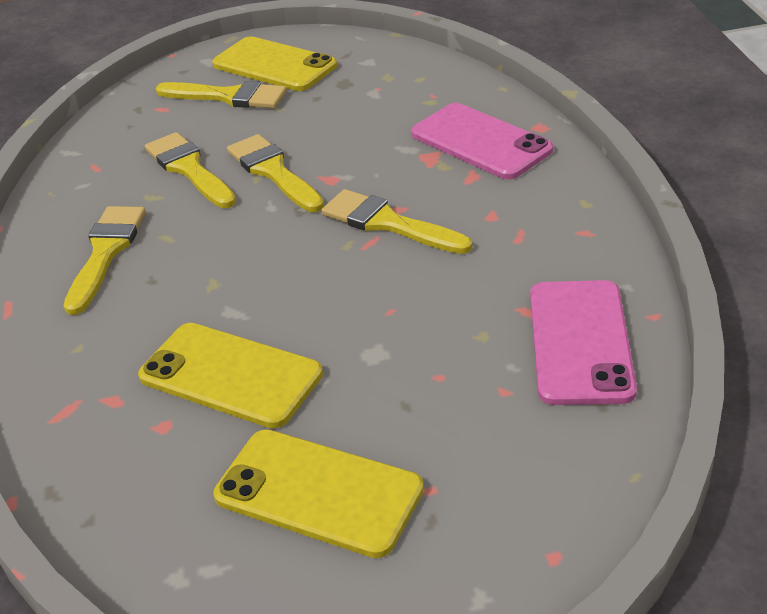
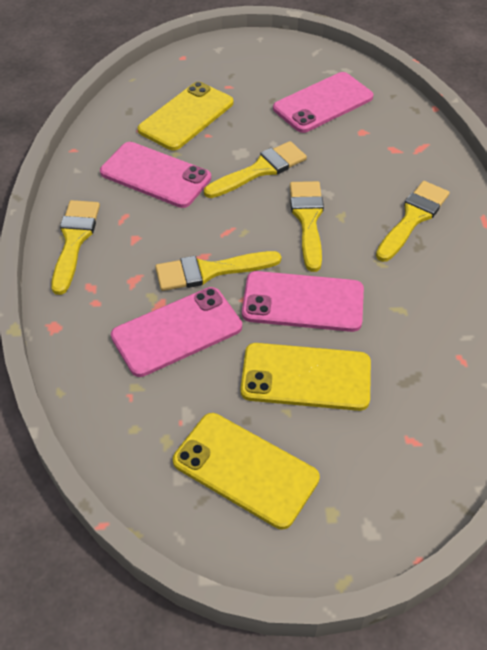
pink phone: [411,103,553,179] [530,280,637,405] = 2 -> [100,142,211,208] [111,287,242,377] [242,271,364,332] [273,72,373,133] = 4

